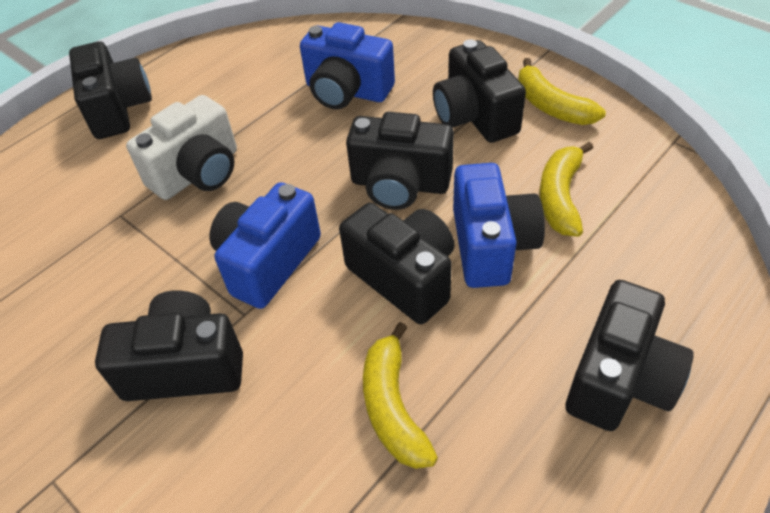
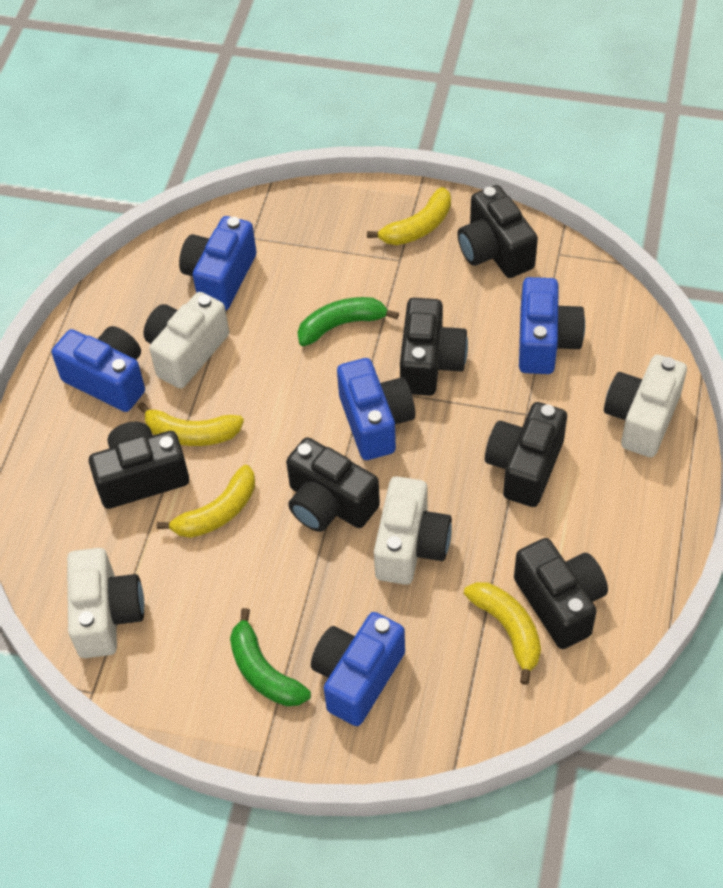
blue camera: [210,182,321,309] [300,22,395,109] [453,163,545,288] = 3 -> [52,326,145,412] [179,216,256,311] [311,612,405,726] [337,358,415,460] [519,277,585,374] = 5
green banana: none = 0 -> [230,608,311,706] [297,297,399,346] = 2
white camera: [126,95,237,200] = 1 -> [67,548,144,658] [143,292,229,388] [374,476,452,585] [604,355,687,457] = 4
yellow banana: [363,322,438,469] [518,58,606,125] [539,142,593,237] = 3 -> [138,402,244,446] [157,465,255,538] [367,187,451,245] [464,582,541,685] = 4

